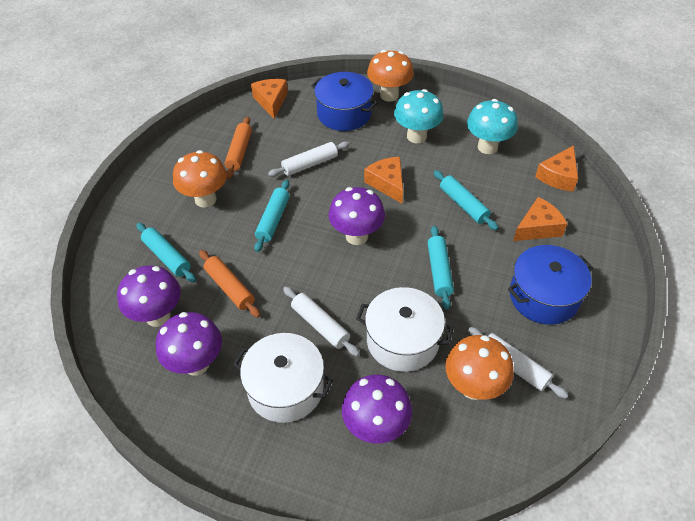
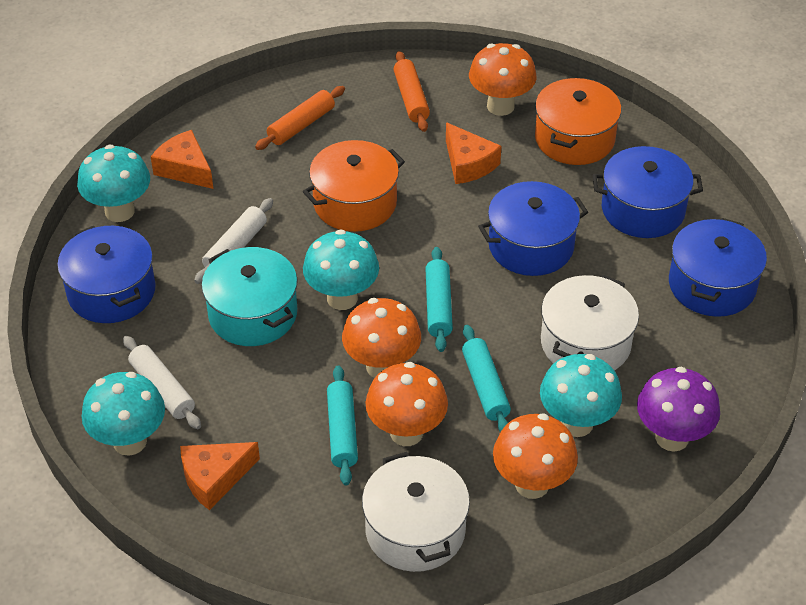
blue pot: [311,72,378,131] [508,245,593,325] = 2 -> [57,226,156,323] [478,181,588,276] [593,146,703,238] [669,218,767,317] = 4
orange cheese: [251,79,288,119] [364,157,403,203] [513,197,568,241] [535,145,578,192] = 4 -> [151,130,213,189] [180,442,260,510] [446,122,501,184] = 3
orange mushroom: [173,150,227,208] [367,50,414,102] [445,335,514,400] = 3 -> [342,298,421,378] [365,362,448,446] [469,43,537,116] [493,414,578,499] = 4
orange pot: none = 0 -> [303,140,405,232] [535,78,621,165] = 2
purple mushroom: [117,265,181,327] [156,312,222,376] [329,187,385,245] [342,375,412,444] = 4 -> [637,367,720,451] = 1
turquoise mushroom: [394,89,444,143] [467,99,518,154] = 2 -> [77,144,150,222] [82,372,165,456] [303,229,379,310] [540,354,622,437] = 4
turquoise pot: none = 0 -> [201,247,298,346] = 1
turquoise rolling pin: [136,223,196,283] [254,180,290,252] [427,226,454,310] [434,170,498,230] = 4 -> [327,365,358,486] [425,247,453,352] [462,325,511,432] = 3
white rolling pin: [268,141,350,177] [283,287,360,356] [468,327,568,399] = 3 -> [123,336,201,429] [194,198,273,284] = 2

